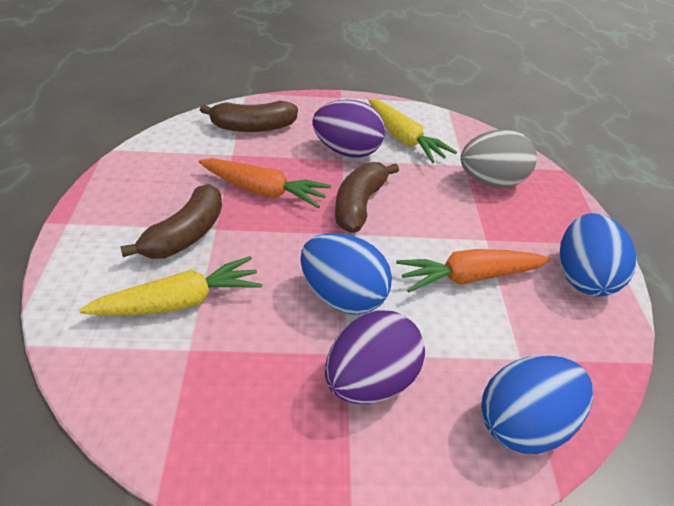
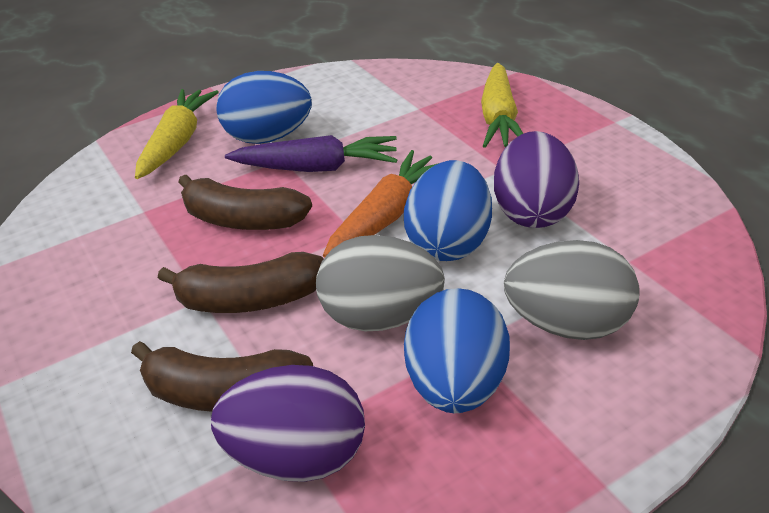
grey egg: [460,129,537,188] = 1 -> [316,235,445,331] [504,240,640,340] = 2
orange carrot: [199,158,331,208] [396,249,551,292] = 2 -> [323,150,439,258] = 1
purple carrot: none = 0 -> [225,135,397,172] = 1

